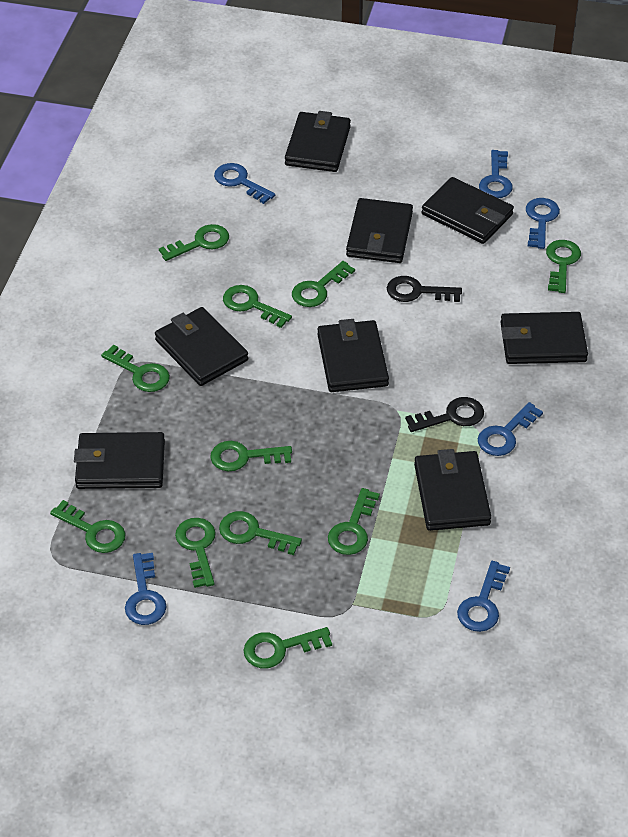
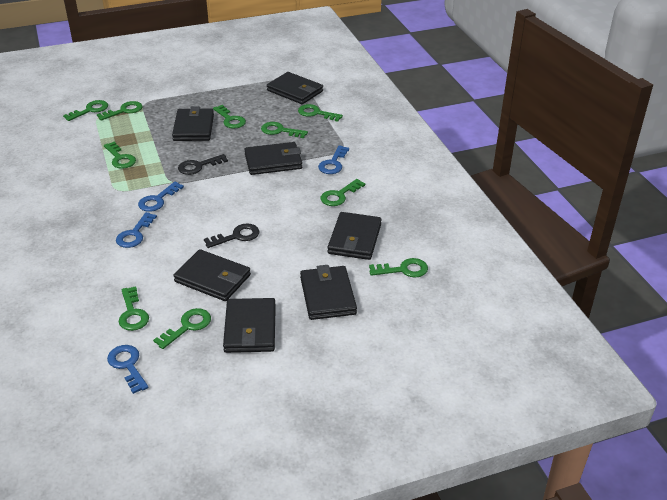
black wallet: [74,432,165,489] [155,307,248,386] [285,111,351,172] [317,319,389,392] [346,198,413,263] [414,449,491,531] [422,177,514,244] [500,312,588,364] = 8 -> [172,106,214,141] [173,249,251,301] [223,298,276,353] [244,142,302,175] [267,72,323,104] [300,265,357,320] [327,212,382,260] = 7
blue key: [125,553,166,625] [214,163,275,204] [457,561,510,632] [478,402,543,456] [479,150,513,198] [526,198,560,249] = 6 -> [107,345,148,394] [116,212,157,248] [138,182,184,212] [318,145,349,174] = 4
green key: [50,500,126,553] [101,345,170,392] [159,224,229,261] [175,518,216,588] [210,441,292,472] [219,511,302,555] [223,285,292,328] [244,627,332,668] [292,261,355,307] [328,488,380,555] [546,240,581,293] = 11 -> [63,100,108,121] [97,101,143,121] [104,142,136,169] [119,286,149,331] [153,308,211,349] [213,105,246,129] [261,122,308,138] [298,104,343,122] [321,179,365,206] [369,258,428,277] = 10

